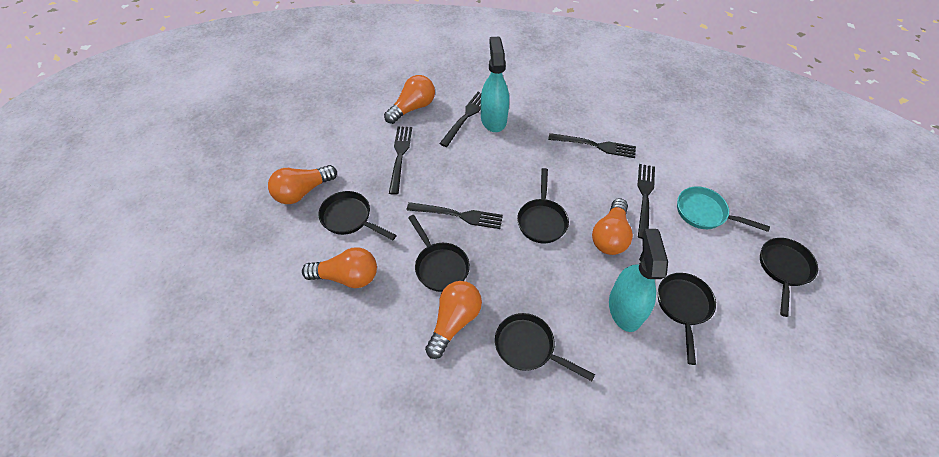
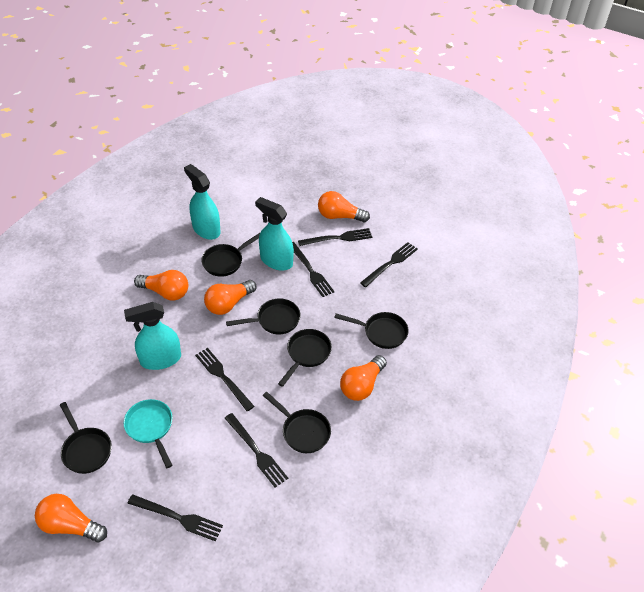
black fork: [389,126,412,195] [407,202,503,229] [439,91,481,147] [548,133,636,158] [637,164,655,239] = 5 -> [127,494,223,542] [195,348,255,411] [225,413,288,488] [292,242,335,297] [298,228,372,246] [360,242,418,287] = 6
turquoise spray bottle: [481,37,509,132] [609,229,668,332] = 2 -> [124,302,181,370] [184,164,221,240] [255,197,294,271] = 3

